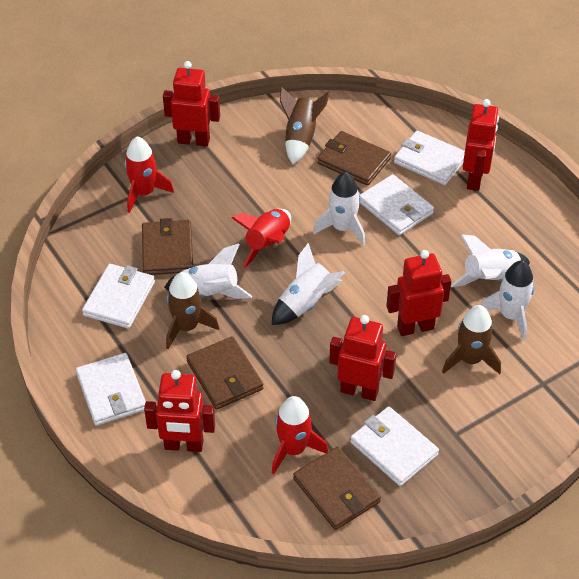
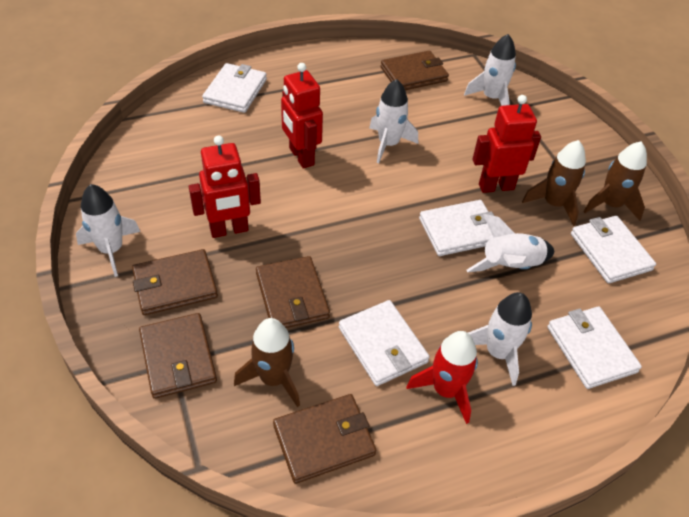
brown wallet: [142,218,193,275] [186,336,263,409] [293,447,381,530] [317,131,391,186] = 4 -> [132,249,218,315] [139,313,217,399] [256,256,330,328] [273,394,376,484] [381,51,449,90] = 5
red robot: [144,370,215,452] [163,61,220,147] [329,315,397,401] [386,250,451,336] [463,99,499,191] = 5 -> [189,135,261,238] [281,63,323,169] [473,95,541,193] = 3
red rocket: [124,136,174,213] [232,209,291,269] [272,396,329,474] = 3 -> [407,331,478,424] = 1

